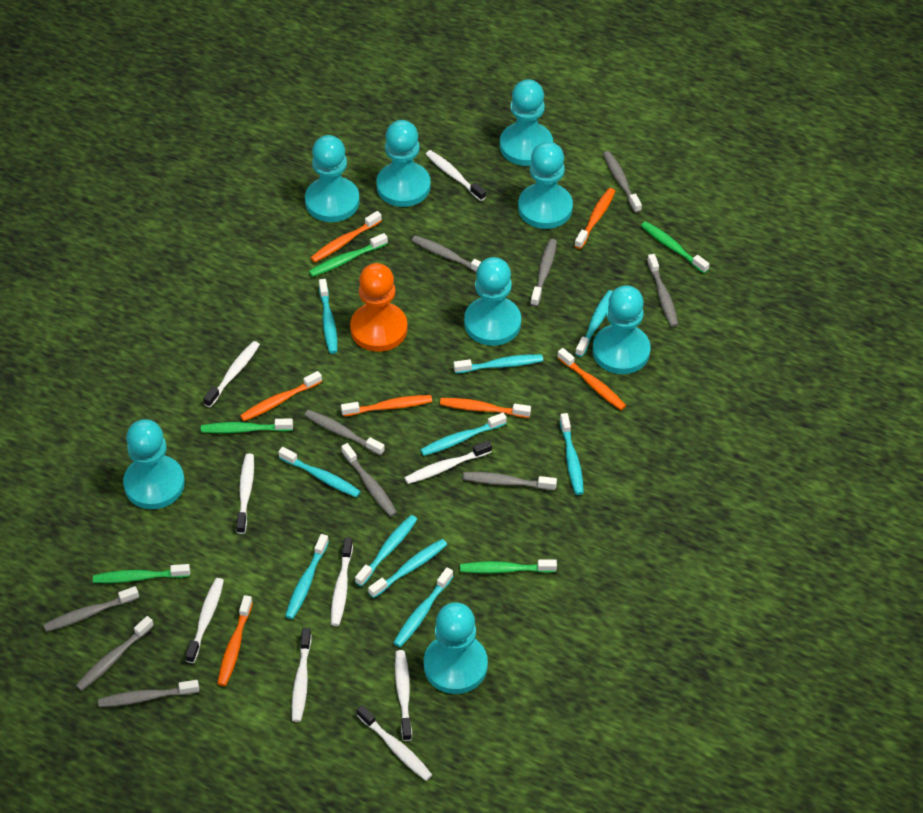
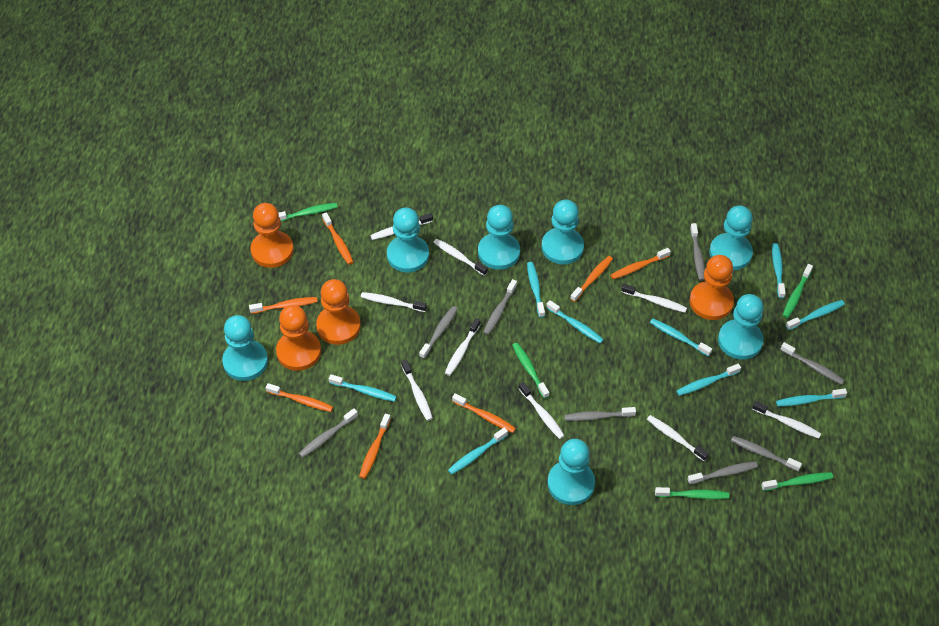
grey toothbrush: [43,586,139,632] [76,616,154,691] [98,680,199,707] [304,410,385,456] [341,443,397,517] [412,235,481,272] [463,472,557,490] [530,239,557,307] [603,151,642,213] [647,254,678,327] = 10 -> [298,408,358,458] [419,306,458,359] [483,279,517,335] [564,407,636,421] [687,461,758,485] [690,223,705,281] [731,436,802,472] [781,342,844,385] = 8
orange pawn: [350,263,408,352] = 1 -> [250,203,294,268] [276,305,321,371] [316,279,361,345] [690,255,734,320] = 4
turquoise pawn: [123,419,185,509] [305,135,360,222] [376,120,431,207] [424,602,488,694] [464,257,521,346] [500,79,553,166] [518,142,573,229] [593,285,651,374] = 8 -> [222,315,268,381] [387,207,429,272] [478,205,520,270] [542,200,584,265] [547,439,595,505] [709,205,753,270] [718,294,763,360] = 7
turquoise toothbrush: [278,447,361,498] [285,534,329,619] [319,279,337,354] [355,515,417,587] [368,539,448,598] [394,567,453,647] [420,413,507,456] [454,354,543,374] [560,413,584,495] [575,290,613,357] = 10 -> [329,374,397,402] [448,427,508,475] [527,262,545,318] [546,300,604,344] [650,319,712,356] [676,364,741,396] [772,243,786,299] [776,389,847,407] [786,300,845,330] = 9

